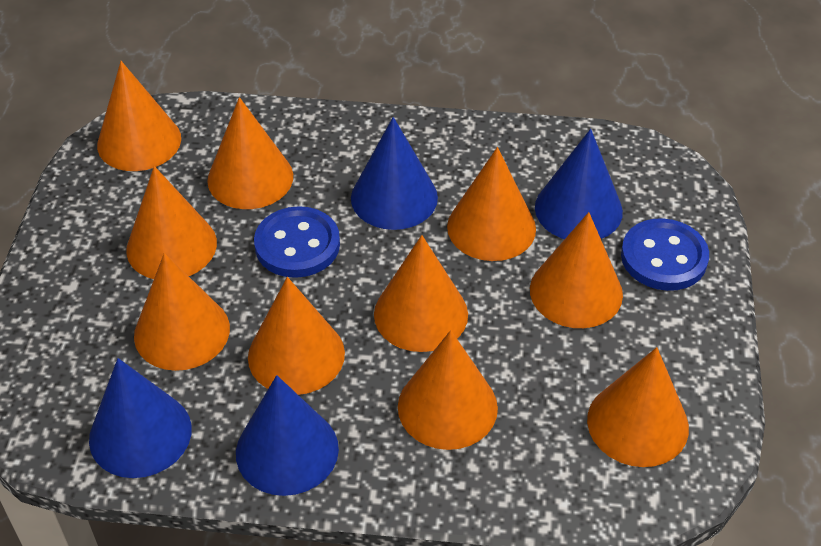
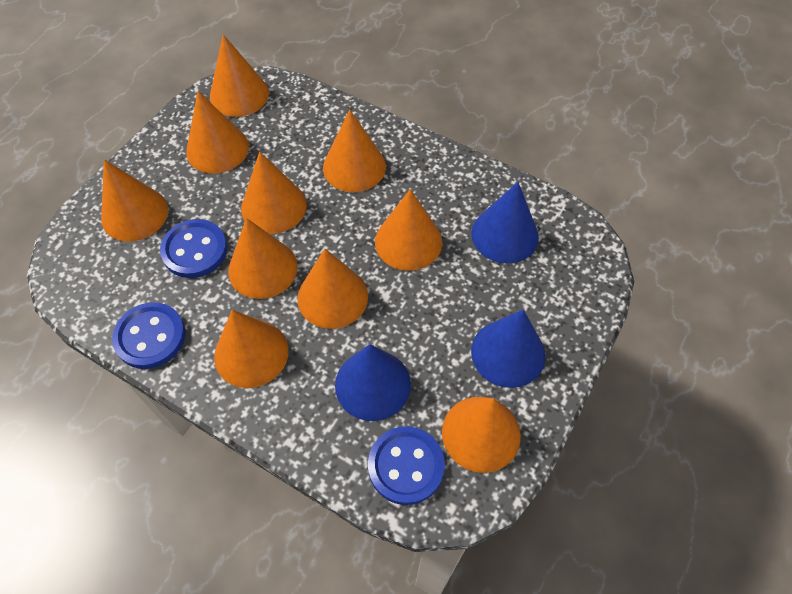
blue button: [254,206,340,278] [621,218,709,291] = 2 -> [112,302,185,369] [160,219,227,278] [368,426,445,505] = 3
blue cone: [89,358,192,478] [236,375,339,496] [351,117,438,230] [535,129,623,239] = 4 -> [335,344,411,421] [471,182,539,263] [471,310,545,388] = 3

